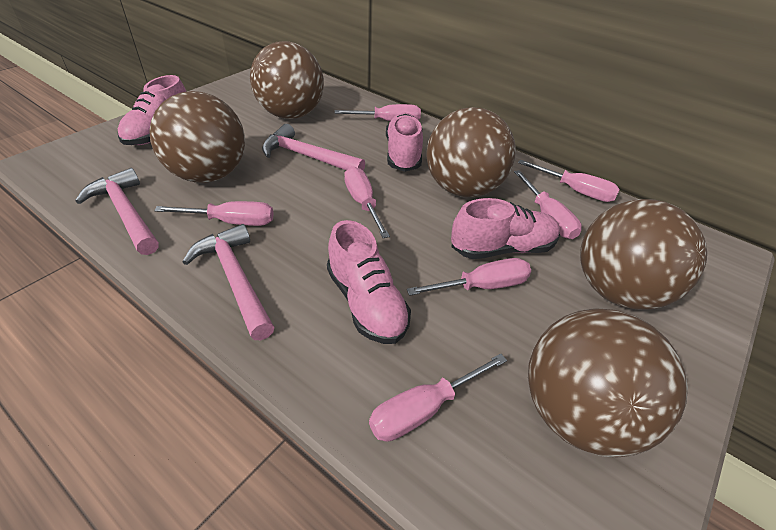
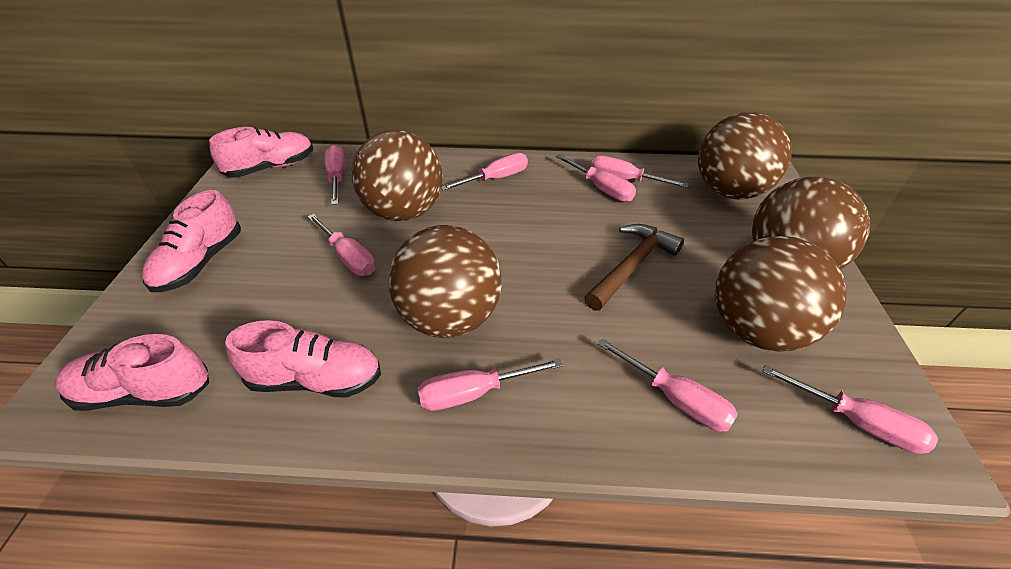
brown hammer: none = 0 -> [584,224,684,311] = 1
pink hammer: [75,168,159,255] [183,224,275,340] [262,124,365,171] = 3 -> none = 0
pink screwdriver: [154,201,274,226] [335,104,421,121] [344,166,390,238] [369,353,507,442] [407,258,531,296] [514,170,582,239] [518,160,620,202] = 7 -> [307,214,376,276] [324,145,345,205] [417,358,563,411] [441,153,528,191] [556,154,636,202] [591,155,689,188] [597,338,738,432] [762,365,938,454] = 8

